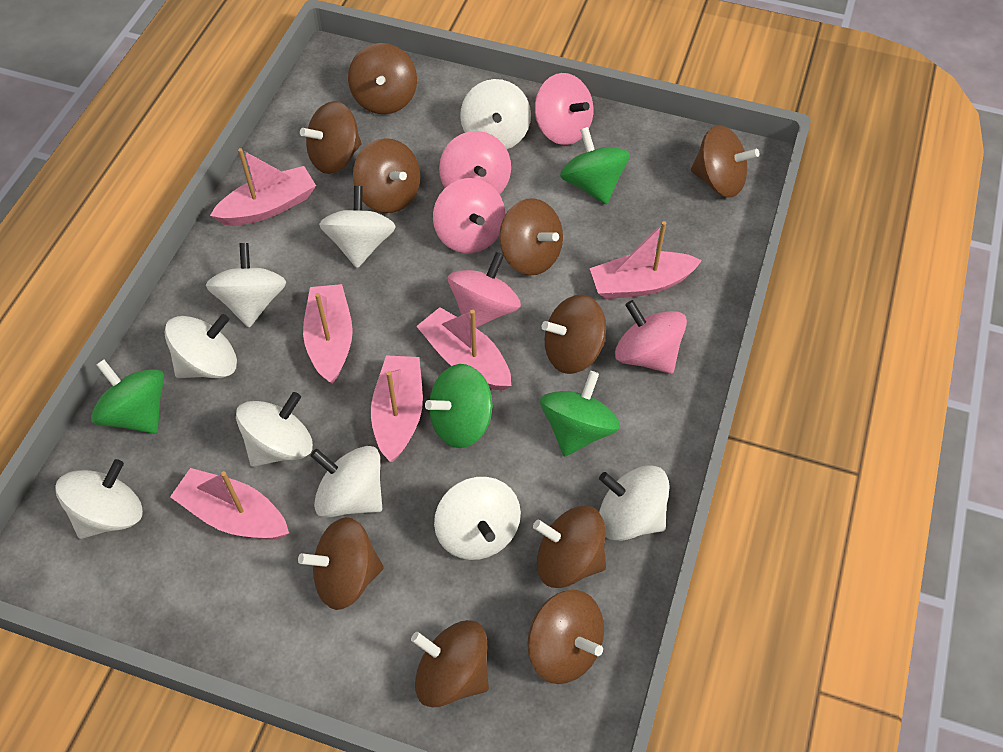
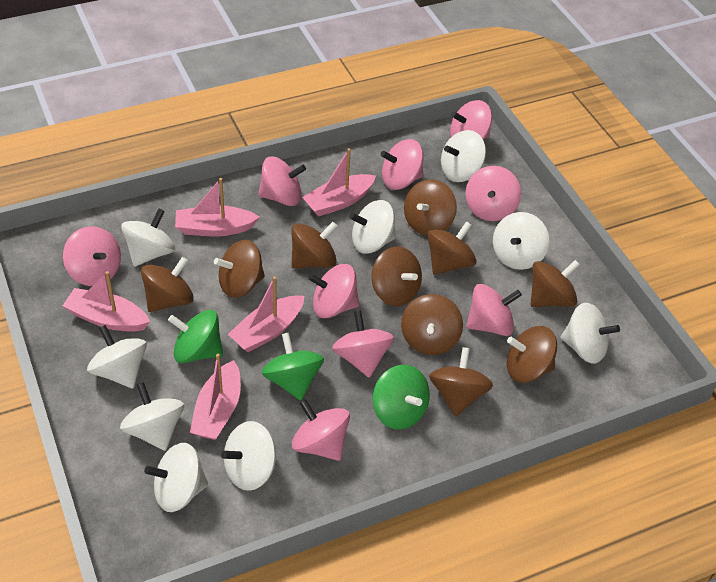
green spinning top: [91,359,164,434] [425,364,493,448] [540,371,620,457] [560,127,630,205] = 4 -> [168,310,223,363] [261,332,324,401] [372,365,430,430] = 3
pink boat: [170,468,289,540] [210,148,316,226] [303,284,353,384] [371,355,423,462] [416,307,511,391] [589,221,702,299] = 6 -> [63,271,150,332] [175,178,259,236] [190,354,241,440] [228,276,304,352] [302,148,376,217] = 5
pink spinning top: [433,178,505,253] [439,131,511,195] [448,252,521,328] [535,73,593,145] [615,300,687,374] = 5 -> [63,226,121,286] [258,156,306,206] [292,399,350,461] [308,264,359,318] [332,310,394,378] [380,139,423,190] [450,100,492,140] [465,166,521,221] [466,284,522,336] = 9

